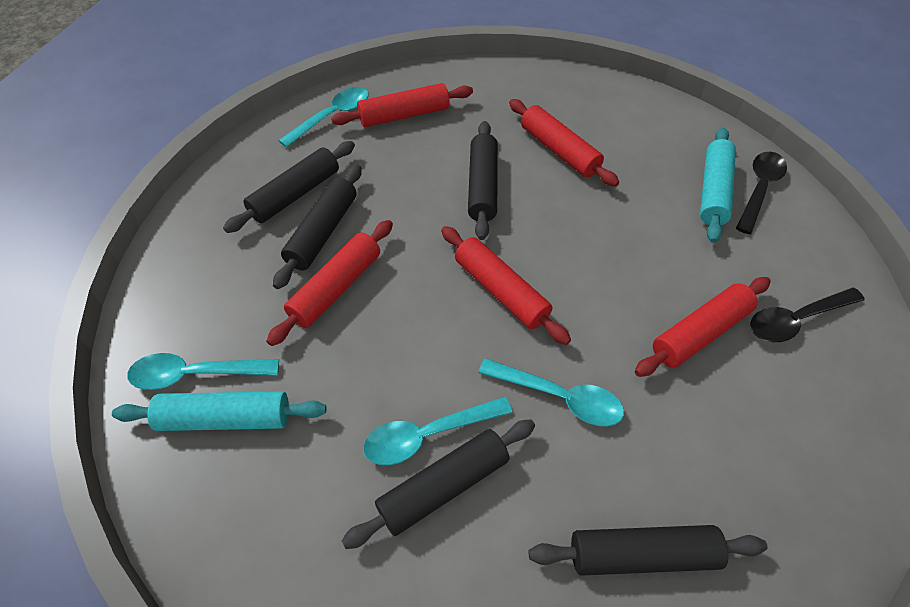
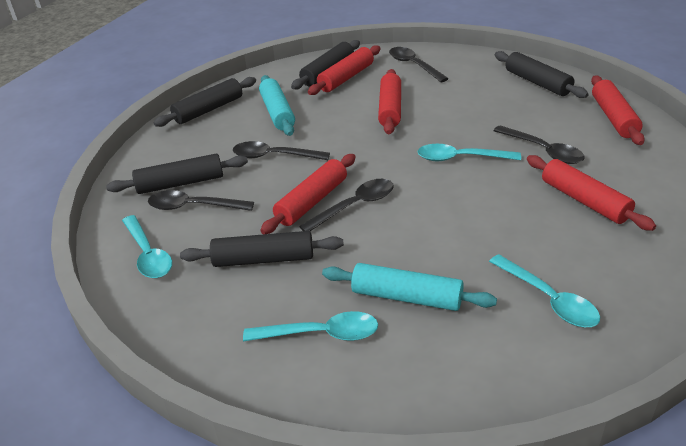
black spoon: [736,152,787,234] [750,288,864,342] = 2 -> [148,190,254,211] [233,141,330,160] [299,179,394,231] [389,47,449,82] [493,125,585,164] = 5

